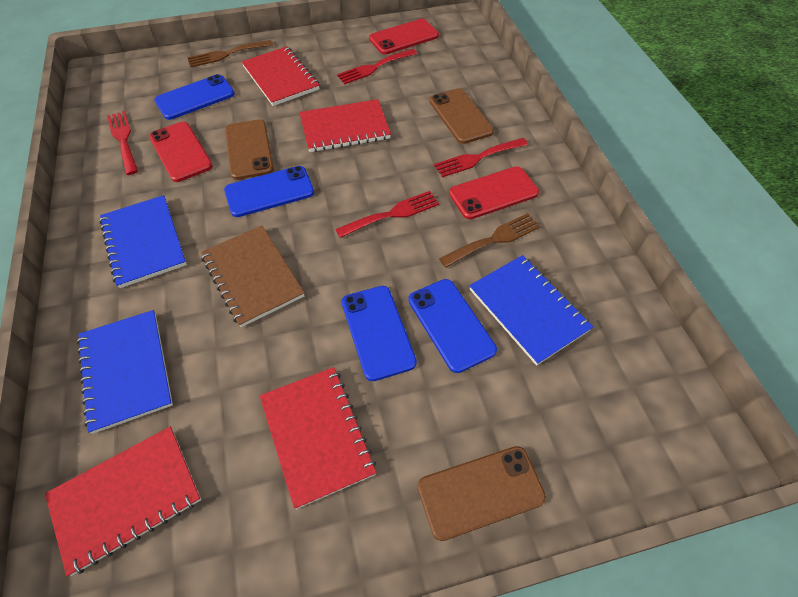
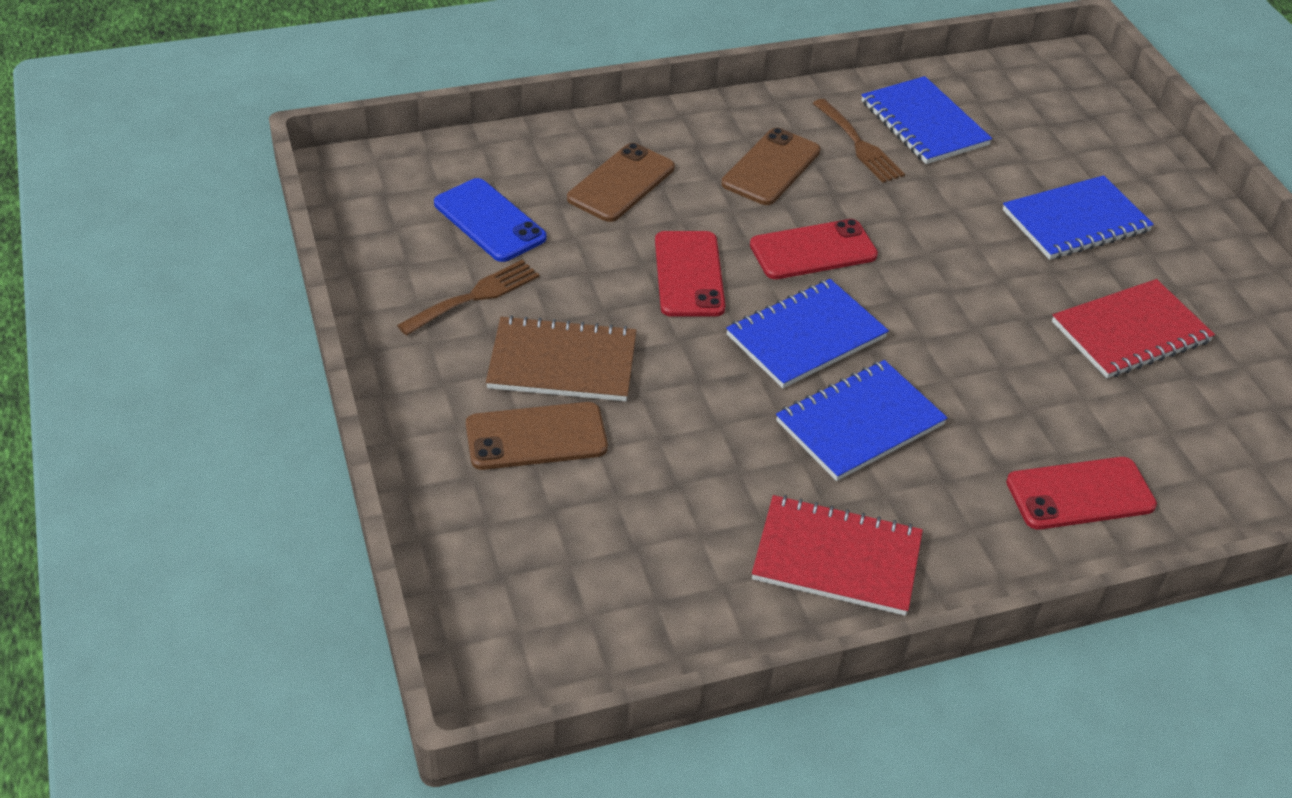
blue notebook: [77,310,173,434] [99,195,187,288] [469,255,593,365] = 3 -> [726,279,889,388] [776,360,947,481] [862,76,992,164] [1003,175,1154,260] = 4
blue phone: [154,74,235,120] [224,166,314,217] [342,286,417,381] [408,279,497,373] = 4 -> [434,178,546,262] = 1
red fork: [107,111,138,175] [335,191,439,238] [337,49,417,84] [434,138,528,177] = 4 -> none = 0
red notebook: [45,427,201,576] [241,47,320,106] [260,367,376,509] [299,99,391,152] = 4 -> [752,495,923,616] [1052,279,1215,378] = 2

